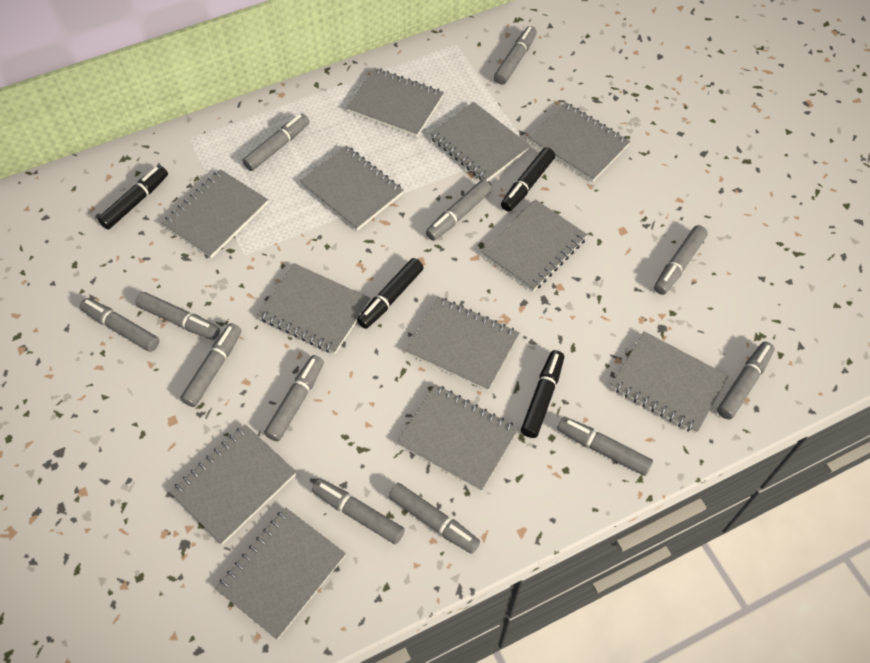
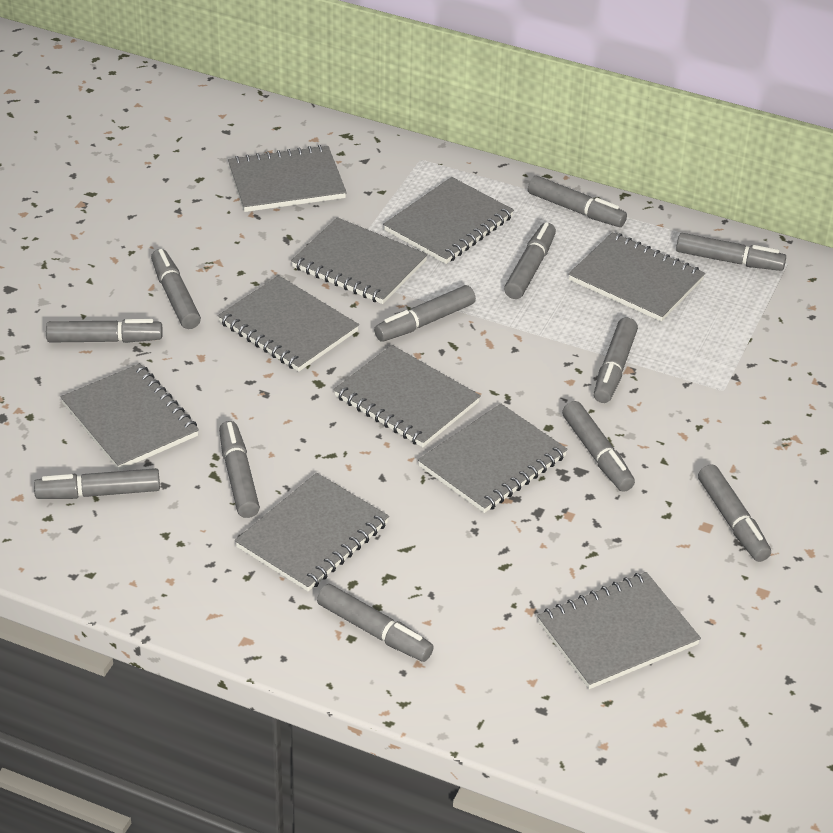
black marker: [98,165,168,230] [357,258,424,329] [501,147,555,212] [521,350,564,438] = 4 -> none = 0
grey notebook: [162,169,268,258] [170,424,296,545] [216,507,346,640] [257,263,370,354] [300,145,404,231] [347,68,444,137] [397,384,519,491] [405,297,520,391] [429,102,530,181] [481,199,587,292] [528,102,630,182] [611,331,729,434] = 12 -> [61,363,199,470] [218,275,359,372] [228,145,347,212] [235,473,389,591] [291,217,428,304] [334,345,481,448] [383,177,514,264] [418,403,568,513] [537,572,701,689] [568,232,705,322] = 10

